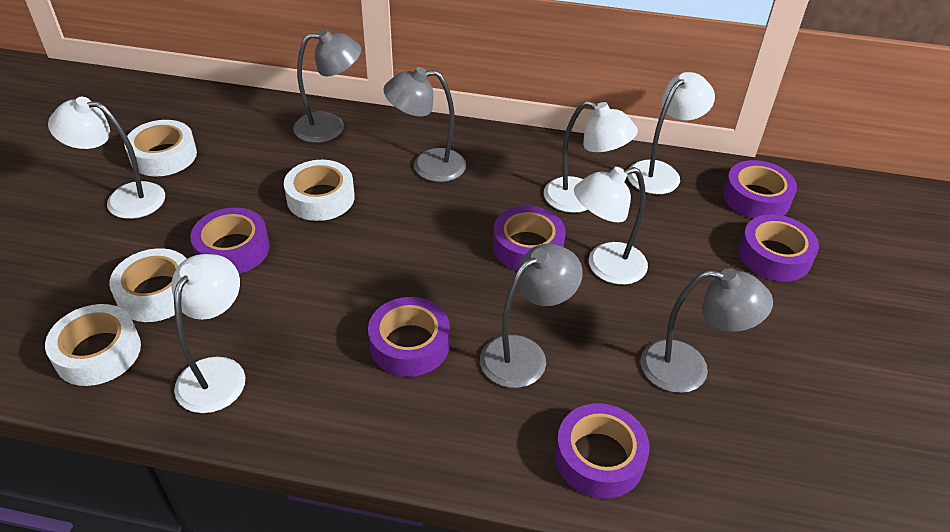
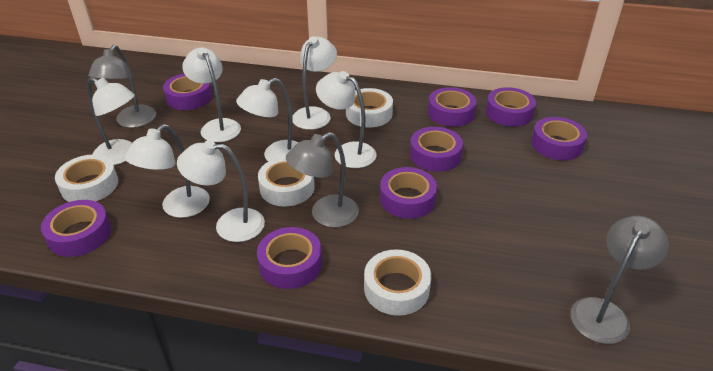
grey lamp: [293,29,361,143] [383,67,466,182] [480,243,583,388] [641,268,773,393] = 4 -> [88,45,156,128] [286,132,359,228] [571,216,669,344] = 3
purple tape: [190,208,270,274] [368,297,450,377] [493,206,566,271] [555,403,650,499] [723,160,797,219] [739,214,819,282] = 6 -> [41,200,111,257] [163,74,212,110] [257,227,322,289] [380,167,437,219] [410,127,463,172] [428,87,477,127] [486,87,536,127] [531,117,587,160] = 8
white lamp: [48,97,165,219] [172,254,245,413] [544,100,638,213] [574,167,648,285] [627,72,715,194] = 5 -> [87,77,135,165] [125,124,210,218] [177,140,265,242] [182,47,241,142] [236,78,299,161] [292,36,337,130] [316,71,377,168] = 7

